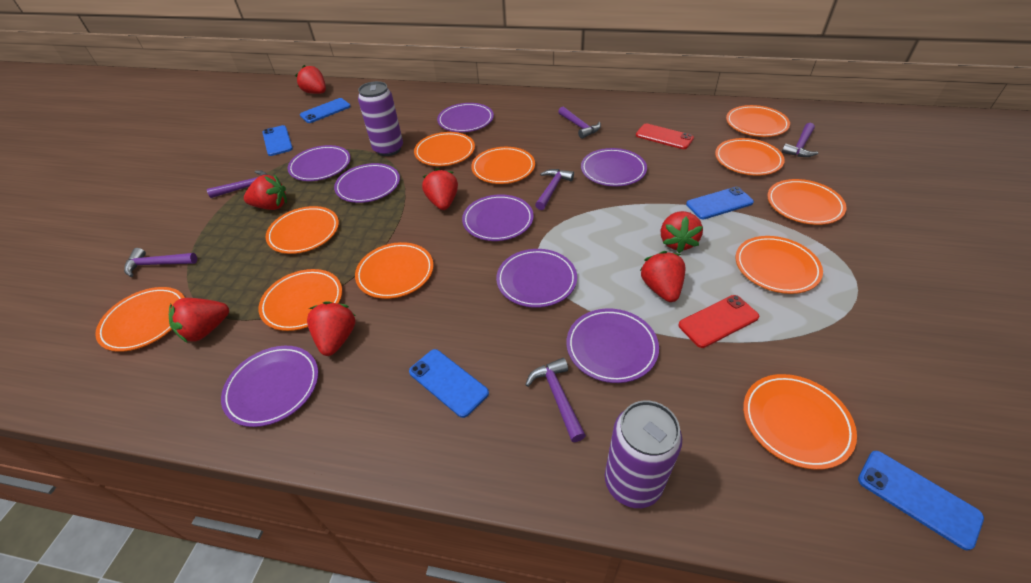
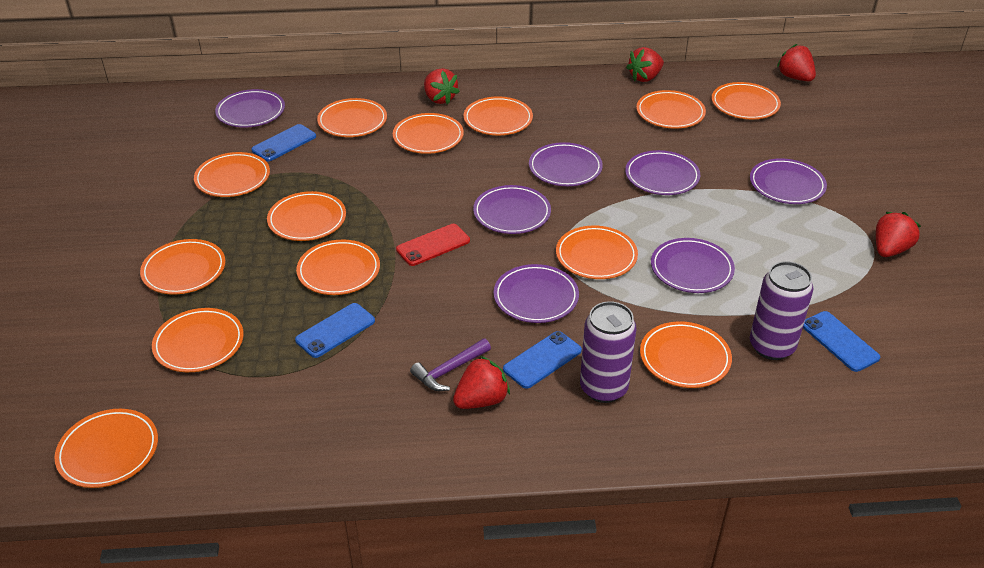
blue phone: [262,125,293,156] [300,98,351,123] [409,349,489,418] [686,187,754,219] [858,451,984,550] = 5 -> [251,124,316,161] [295,303,375,358] [503,331,582,389] [803,311,880,372] = 4
orange plate: [95,287,185,352] [258,269,342,331] [266,206,339,254] [355,242,434,299] [414,132,475,166] [471,147,535,184] [715,138,785,176] [726,105,790,137] [736,236,823,294] [743,374,857,470] [767,179,847,225] = 11 -> [54,409,158,488] [140,239,225,294] [152,308,244,372] [194,152,270,197] [267,191,346,241] [296,240,380,295] [317,98,387,137] [393,113,464,154] [464,96,533,135] [556,225,638,279] [637,90,706,129] [640,321,732,388] [712,82,781,119] = 13
purple hammer: [124,248,197,277] [207,170,267,198] [525,358,586,442] [535,169,574,210] [558,107,601,139] [782,123,818,157] = 6 -> [410,338,491,391] = 1
purple plate: [221,346,318,427] [287,145,351,181] [334,163,400,203] [437,103,494,132] [462,194,534,241] [496,249,577,308] [566,308,659,383] [581,148,647,187] = 8 -> [215,89,285,127] [473,185,551,234] [494,264,579,323] [529,142,603,186] [625,150,700,195] [651,238,735,293] [750,158,827,204] = 7
red phone: [636,123,694,149] [678,295,759,348] = 2 -> [396,224,470,266] = 1
red strawberry: [169,298,229,343] [244,174,287,210] [295,65,326,94] [307,301,356,356] [422,168,458,210] [640,251,686,302] [661,211,703,253] = 7 -> [424,68,460,104] [453,356,510,409] [626,47,664,82] [777,44,816,81] [876,212,921,257] = 5

